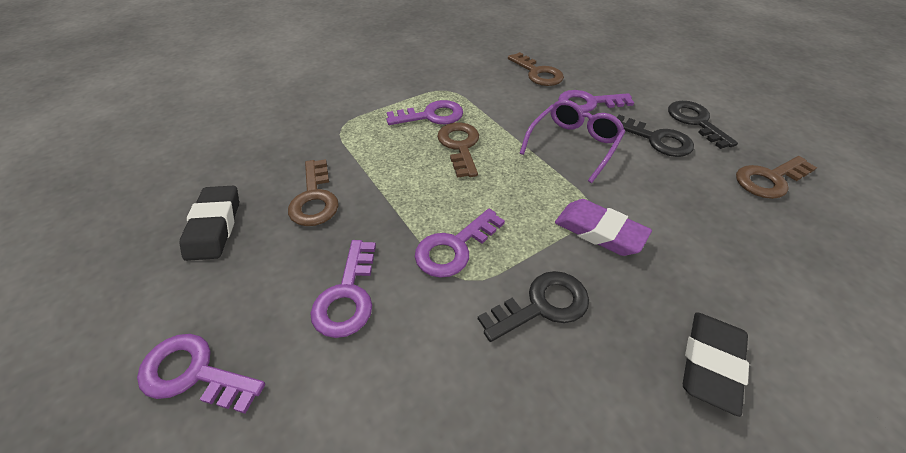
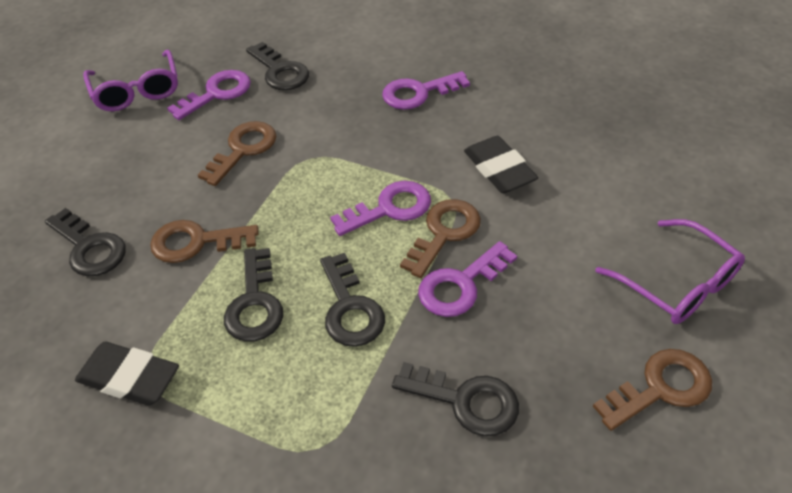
black key: [478,271,589,342] [617,115,694,157] [668,101,738,149] = 3 -> [45,208,126,276] [224,248,284,342] [246,42,309,90] [320,253,385,347] [392,362,519,436] = 5
purple eraser: [555,199,652,256] = 1 -> none = 0
purple glasses: [520,100,625,183] = 1 -> [83,50,178,111] [595,219,745,324] = 2
purple key: [137,334,265,414] [310,240,376,338] [386,100,463,125] [415,209,505,278] [558,90,634,112] = 5 -> [167,70,251,120] [330,181,431,236] [382,71,470,110] [418,241,517,317] = 4

